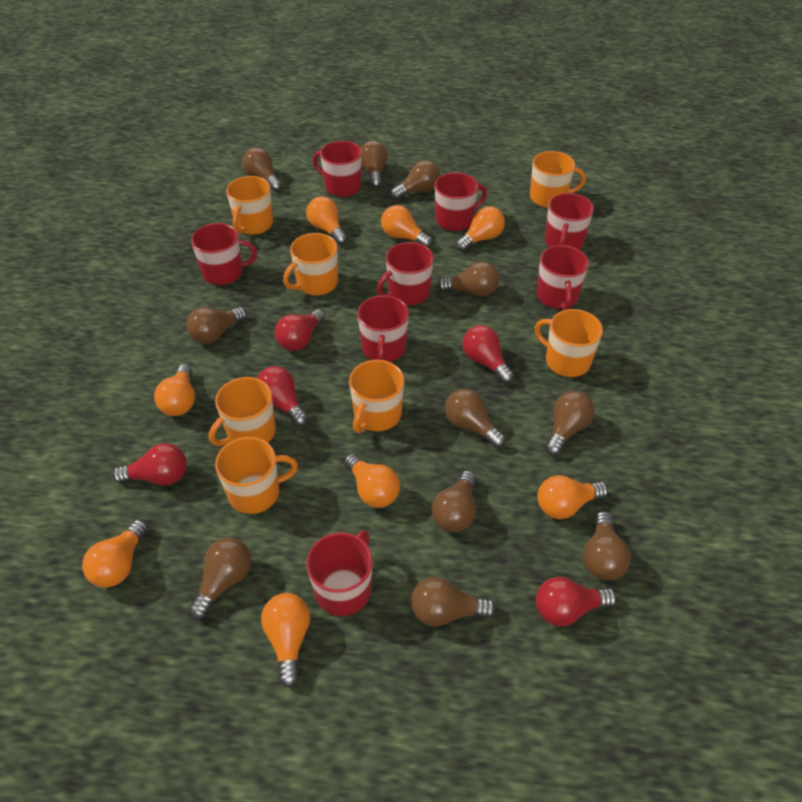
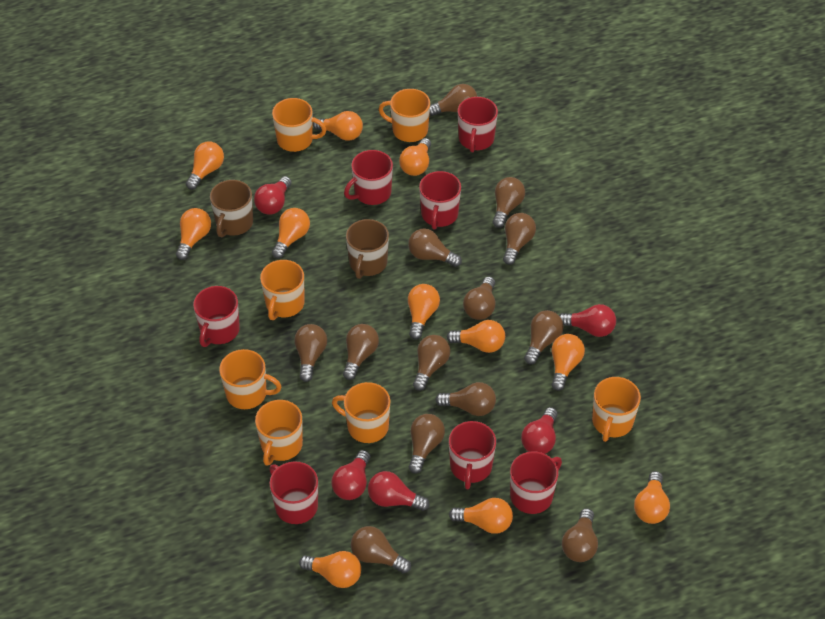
brown light bulb: [186,307,247,344] [189,538,251,619] [242,148,282,191] [361,141,388,188] [390,161,440,200] [411,577,496,627] [432,470,476,532] [437,262,499,297] [445,389,506,448] [545,391,595,455] [583,511,631,580] = 11 -> [294,324,327,382] [343,324,379,380] [351,526,411,574] [408,228,462,267] [409,414,445,474] [413,335,450,391] [429,84,477,116] [435,382,496,416] [463,277,495,320] [492,177,525,228] [503,213,536,265] [524,310,563,364] [562,508,598,562] = 13
brown mug: none = 0 -> [210,180,253,237] [346,219,389,279] = 2
orange light bulb: [82,520,148,588] [154,364,195,416] [261,593,310,687] [306,196,347,245] [344,453,400,508] [381,205,432,247] [456,206,505,251] [537,475,608,519] = 8 -> [176,208,211,260] [186,141,224,190] [272,208,310,258] [299,551,361,588] [313,111,363,140] [399,138,431,176] [408,284,440,339] [447,320,505,353] [449,498,513,534] [552,334,585,391] [634,471,670,524] = 11
red mug: [191,223,257,285] [306,531,373,616] [313,141,362,197] [358,295,409,362] [377,242,434,305] [435,173,487,231] [537,245,589,310] [545,193,594,249] = 8 -> [193,286,240,347] [269,461,318,524] [344,150,393,205] [419,171,461,230] [449,421,496,489] [458,97,498,152] [510,451,562,514] = 7

